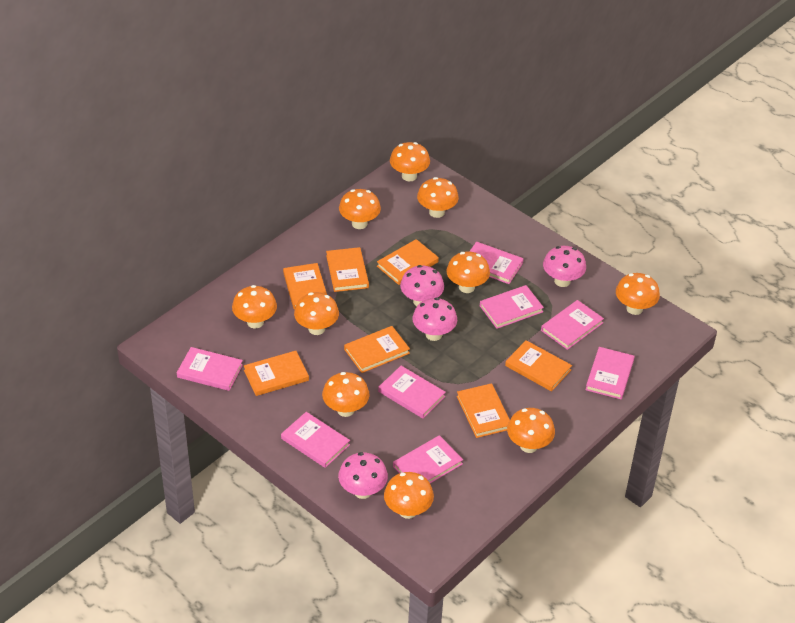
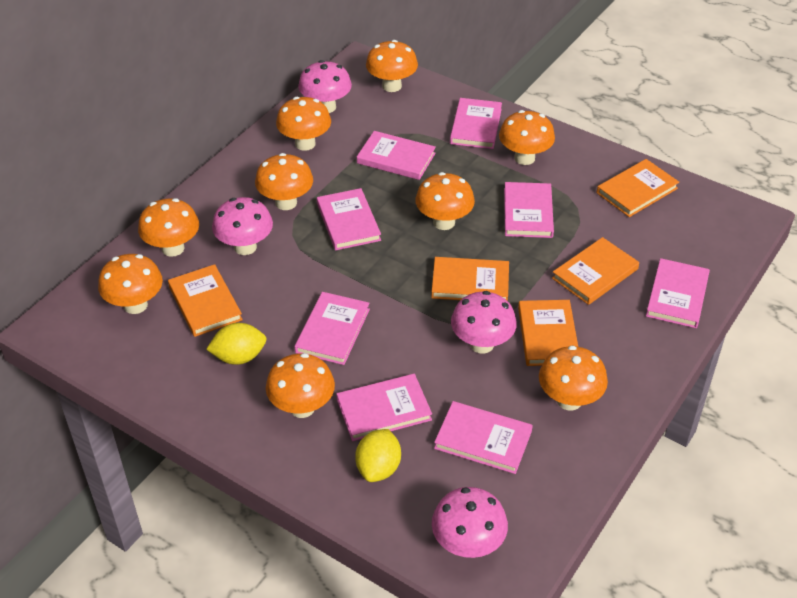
orange book: [244,351,309,396] [283,263,327,310] [326,247,369,292] [344,326,410,373] [377,239,439,285] [457,383,510,438] [505,340,572,392] = 7 -> [168,264,243,337] [431,257,509,301] [518,300,578,366] [552,237,639,305] [597,159,679,217] = 5
orange mushroom: [232,285,277,329] [294,292,339,335] [322,372,369,417] [339,189,381,229] [384,472,434,519] [390,142,430,181] [417,177,459,218] [446,251,490,293] [507,408,555,453] [616,273,660,315] = 10 -> [98,254,163,314] [138,198,199,257] [255,153,313,210] [266,353,335,418] [276,97,331,151] [366,40,418,92] [415,172,475,230] [499,110,555,165] [539,346,608,410] = 9
yellow lemon: none = 0 -> [206,323,267,365] [355,429,401,482] = 2

